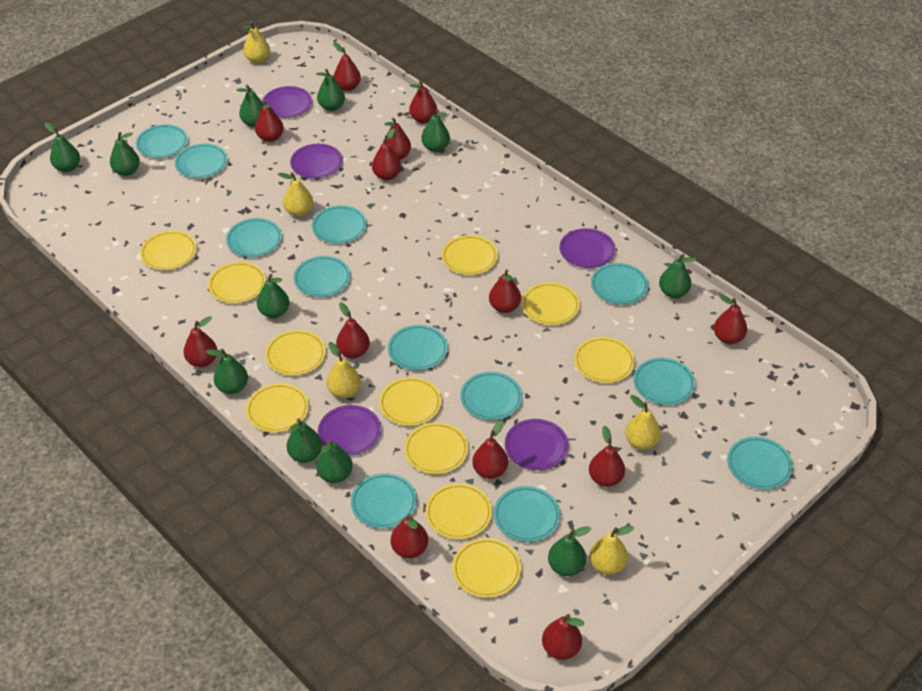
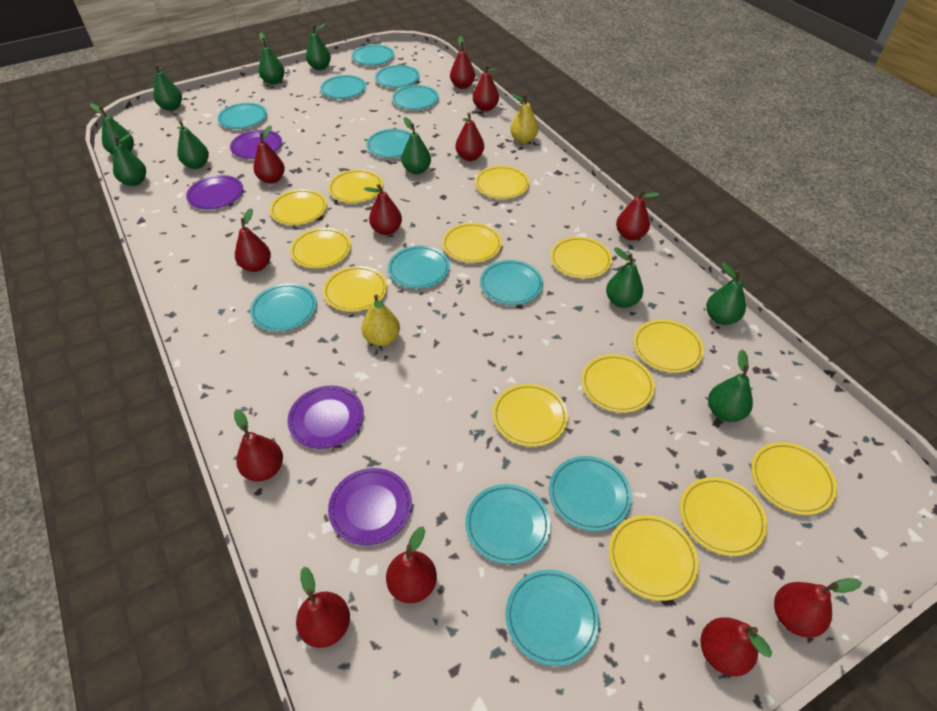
green pear: [45,122,80,172] [110,132,140,176] [206,349,248,394] [236,85,264,127] [257,274,289,318] [287,419,322,463] [316,69,345,111] [316,439,353,483] [421,109,450,152] [548,526,591,576] [659,254,696,298] = 11 -> [90,103,134,155] [113,134,146,186] [154,64,182,111] [177,120,209,169] [259,32,285,85] [306,23,331,70] [401,117,431,174] [606,247,643,308] [706,262,746,325] [708,350,753,422] = 10
purple plate: [262,86,312,118] [290,144,343,178] [318,405,381,456] [505,419,569,470] [560,228,616,268] = 5 -> [186,175,243,209] [230,130,282,159] [287,385,364,449] [328,468,412,545] = 4
red pear: [183,316,217,367] [255,100,284,142] [333,42,361,91] [336,302,370,358] [372,128,401,180] [383,118,411,160] [391,514,428,558] [409,81,437,123] [472,420,508,479] [489,269,521,313] [542,614,584,660] [589,426,625,487] [714,295,747,344] = 13 -> [234,409,283,481] [235,208,271,272] [253,125,285,184] [296,567,350,648] [364,184,402,235] [386,526,437,603] [450,36,475,89] [455,113,484,161] [473,64,499,111] [616,189,660,240] [700,617,772,676] [774,578,862,638] = 12
yellow pear: [242,22,270,63] [278,172,313,217] [326,342,361,398] [590,526,634,575] [625,395,661,450] = 5 -> [361,294,400,346] [510,94,538,143] = 2
yellow plate: [140,230,197,270] [208,262,266,303] [246,383,309,433] [265,330,326,376] [379,377,441,426] [404,422,468,474] [425,483,492,539] [442,235,498,275] [452,538,521,598] [522,282,580,325] [574,337,635,383] = 11 -> [270,189,327,225] [290,228,351,269] [323,266,387,312] [328,169,383,203] [442,223,502,263] [475,166,529,199] [493,384,568,447] [550,237,612,279] [581,354,655,413] [609,515,699,601] [633,319,704,373] [680,477,767,556] [751,442,837,515] = 13

